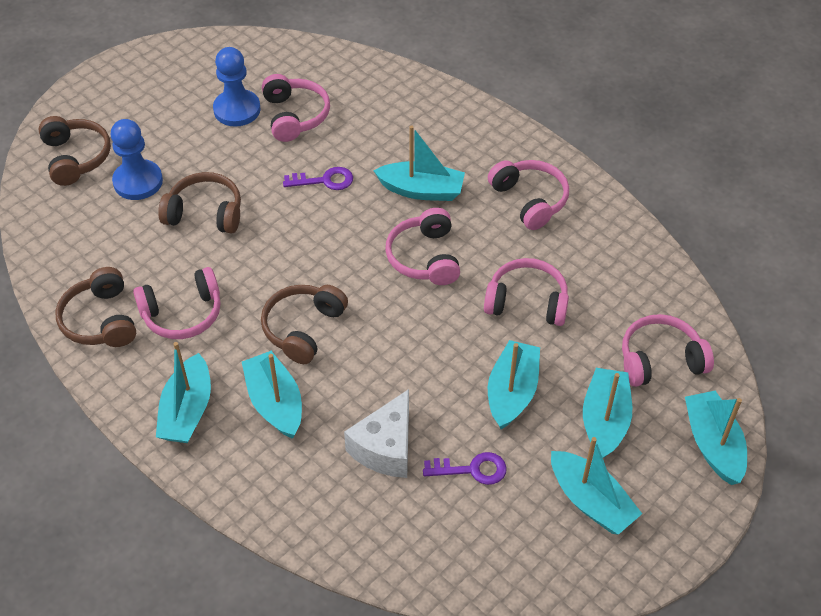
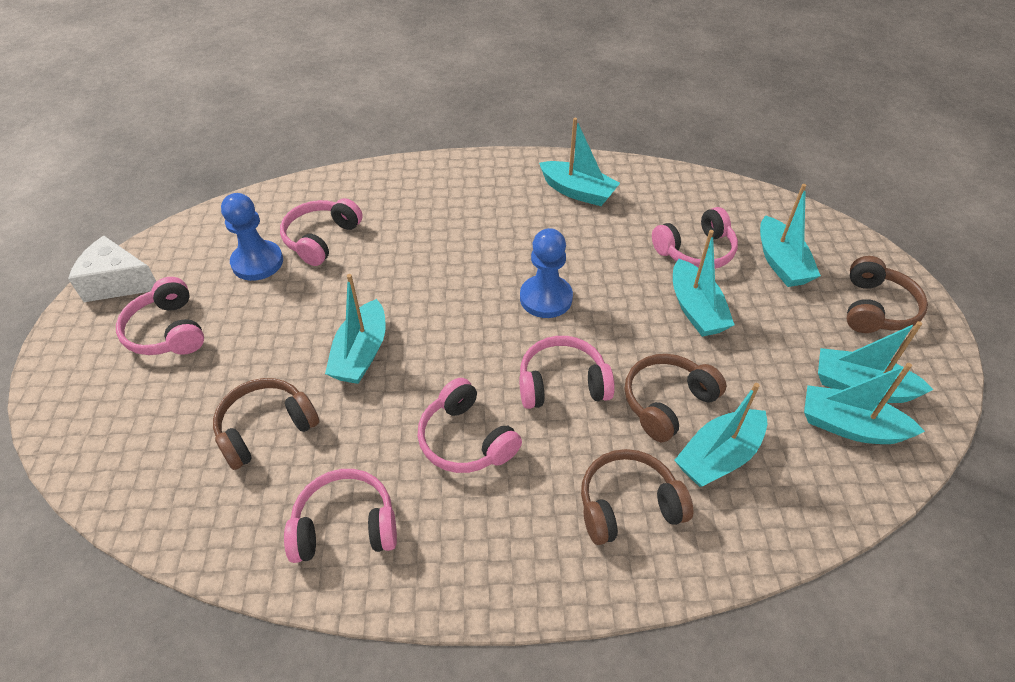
purple key: [283,167,353,190] [423,452,507,485] = 2 -> none = 0

